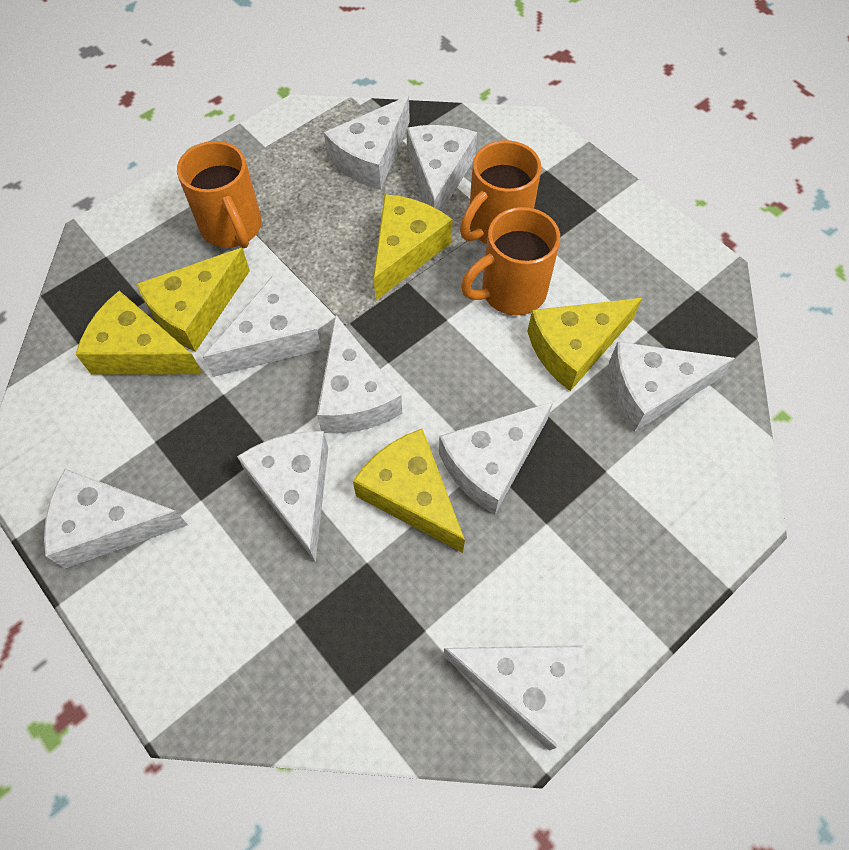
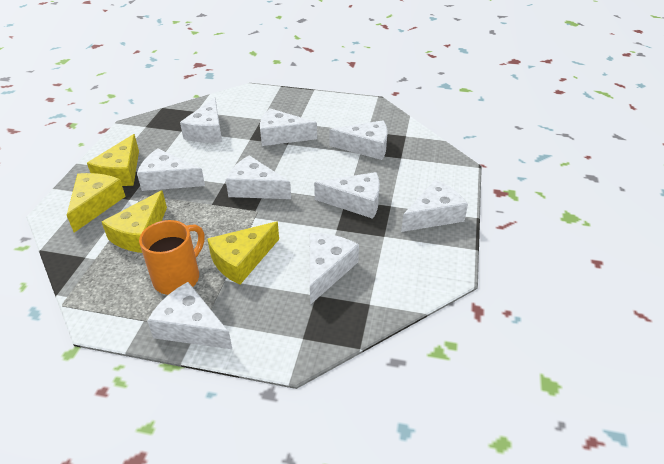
orange mug: [177,141,262,248] [460,140,542,244] [461,207,560,315] = 3 -> [139,220,205,295] = 1
yellow cheese: [76,291,202,375] [136,248,250,352] [353,429,465,553] [374,194,453,300] [527,298,642,391] = 5 -> [67,173,126,233] [87,134,139,186] [102,190,167,253] [207,222,279,285] = 4

